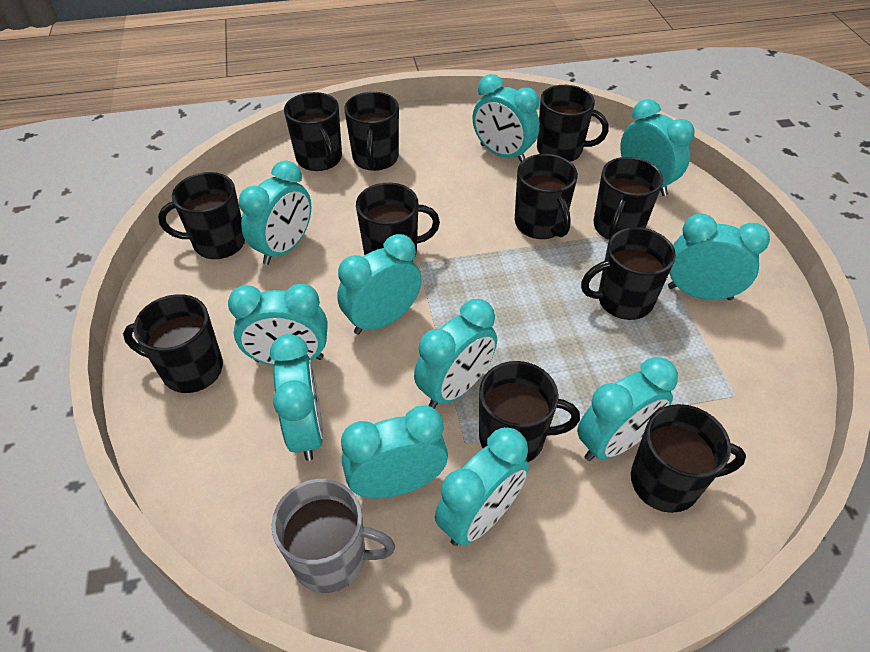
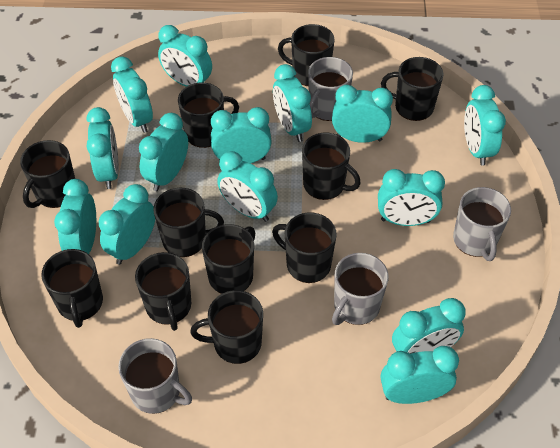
grey mug: [271,479,395,593] = 1 -> [118,338,192,414] [308,57,353,121] [332,253,389,325] [453,187,511,261] = 4
turquoise clock: [228,284,328,366] [239,161,311,265] [270,334,323,461] [337,234,422,335] [341,406,448,499] [414,299,497,409] [435,427,529,546] [473,74,540,162] [577,357,678,461] [620,99,695,196] [668,213,770,300] = 11 -> [54,179,96,254] [87,107,119,189] [99,184,155,265] [111,56,153,133] [139,113,188,191] [158,25,212,87] [211,107,272,164] [217,151,278,222] [273,64,312,142] [332,85,393,143] [378,169,445,226] [381,346,459,404] [392,298,466,354] [464,85,506,166] = 14

